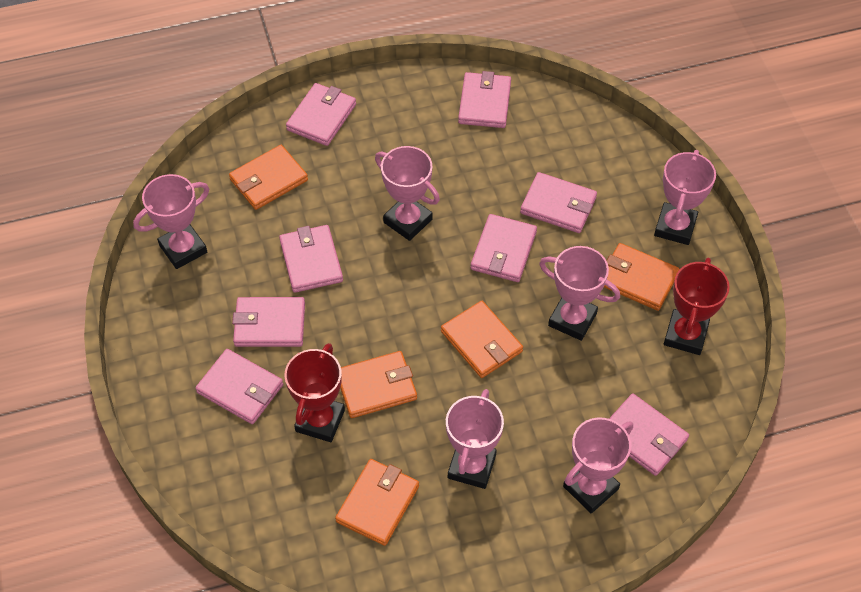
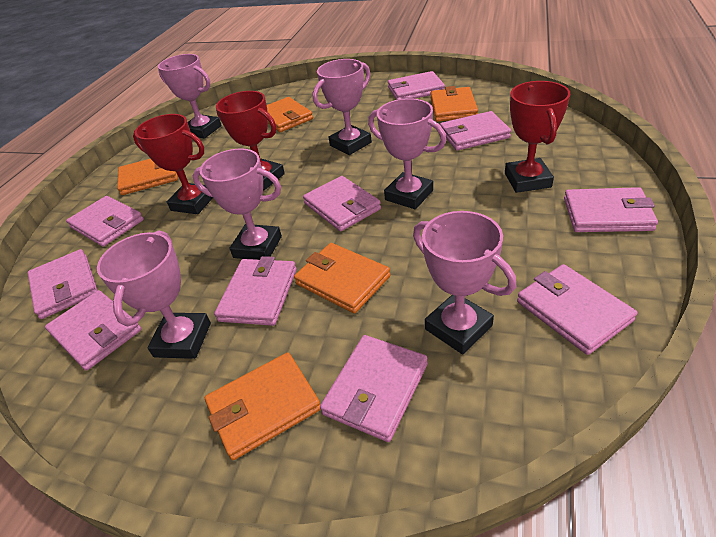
pink wallet: [195,349,283,424] [232,297,305,347] [279,225,343,293] [286,83,356,146] [458,71,511,128] [471,214,537,282] [520,172,597,233] [609,394,689,476] = 8 -> [28,249,98,319] [45,290,141,370] [66,196,144,247] [214,256,297,326] [303,176,381,231] [320,335,428,442] [388,71,445,100] [440,111,511,151] [517,264,637,355] [564,187,658,232] = 10
red trophy: [284,343,345,442] [664,258,730,355] = 2 -> [133,114,213,214] [216,91,285,190] [505,81,570,193] = 3

